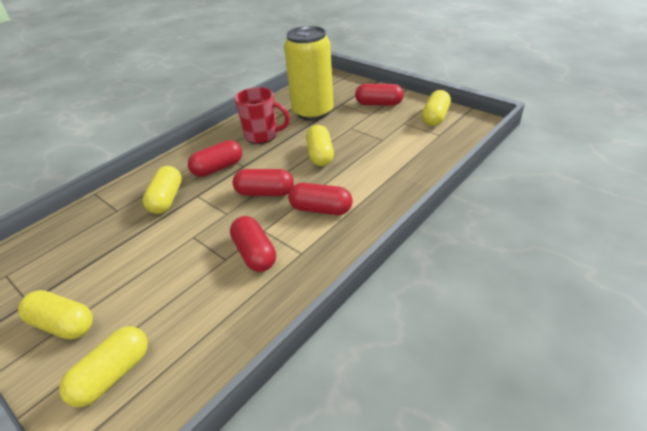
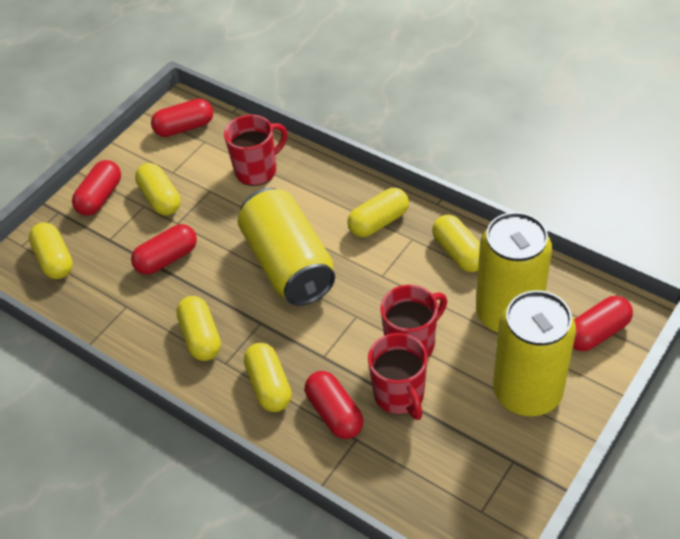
red mug: [235,87,290,144] = 1 -> [224,115,287,186] [368,333,428,420] [380,285,447,358] = 3
yellow can: [284,26,334,120] = 1 -> [238,188,335,306] [476,212,552,333] [493,290,576,416] = 3
yellow capsule: [18,290,93,340] [59,326,148,407] [143,166,182,214] [306,125,334,166] [422,90,451,126] = 5 -> [29,222,73,279] [135,163,181,215] [176,296,221,361] [244,343,292,412] [347,188,409,237] [432,215,480,272] = 6

